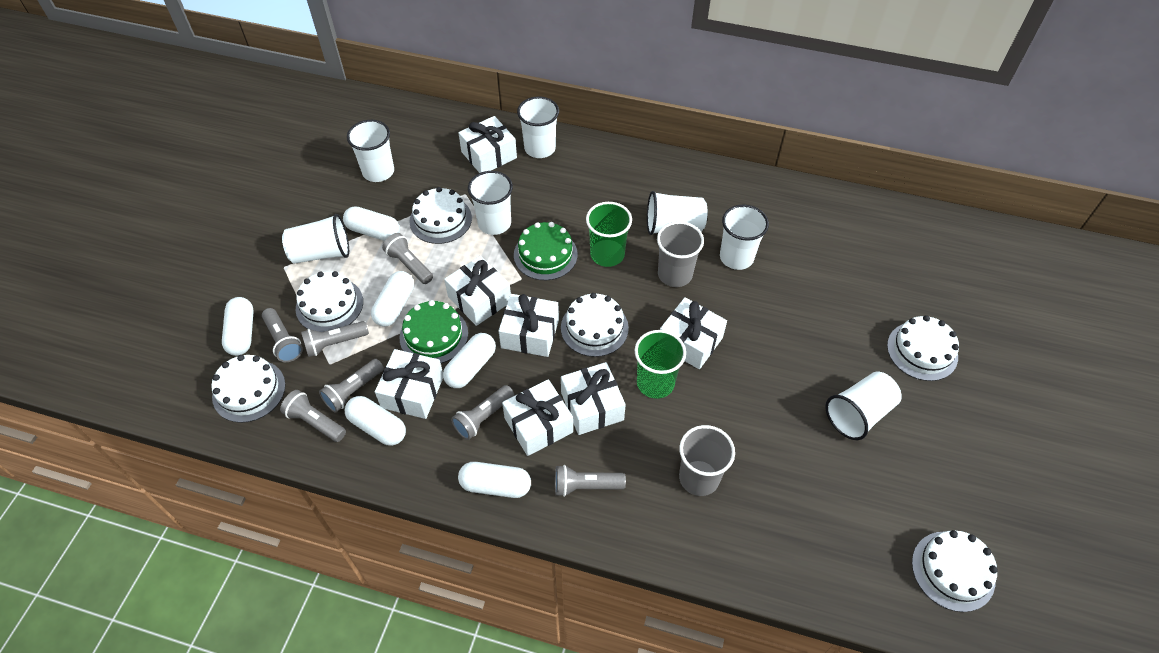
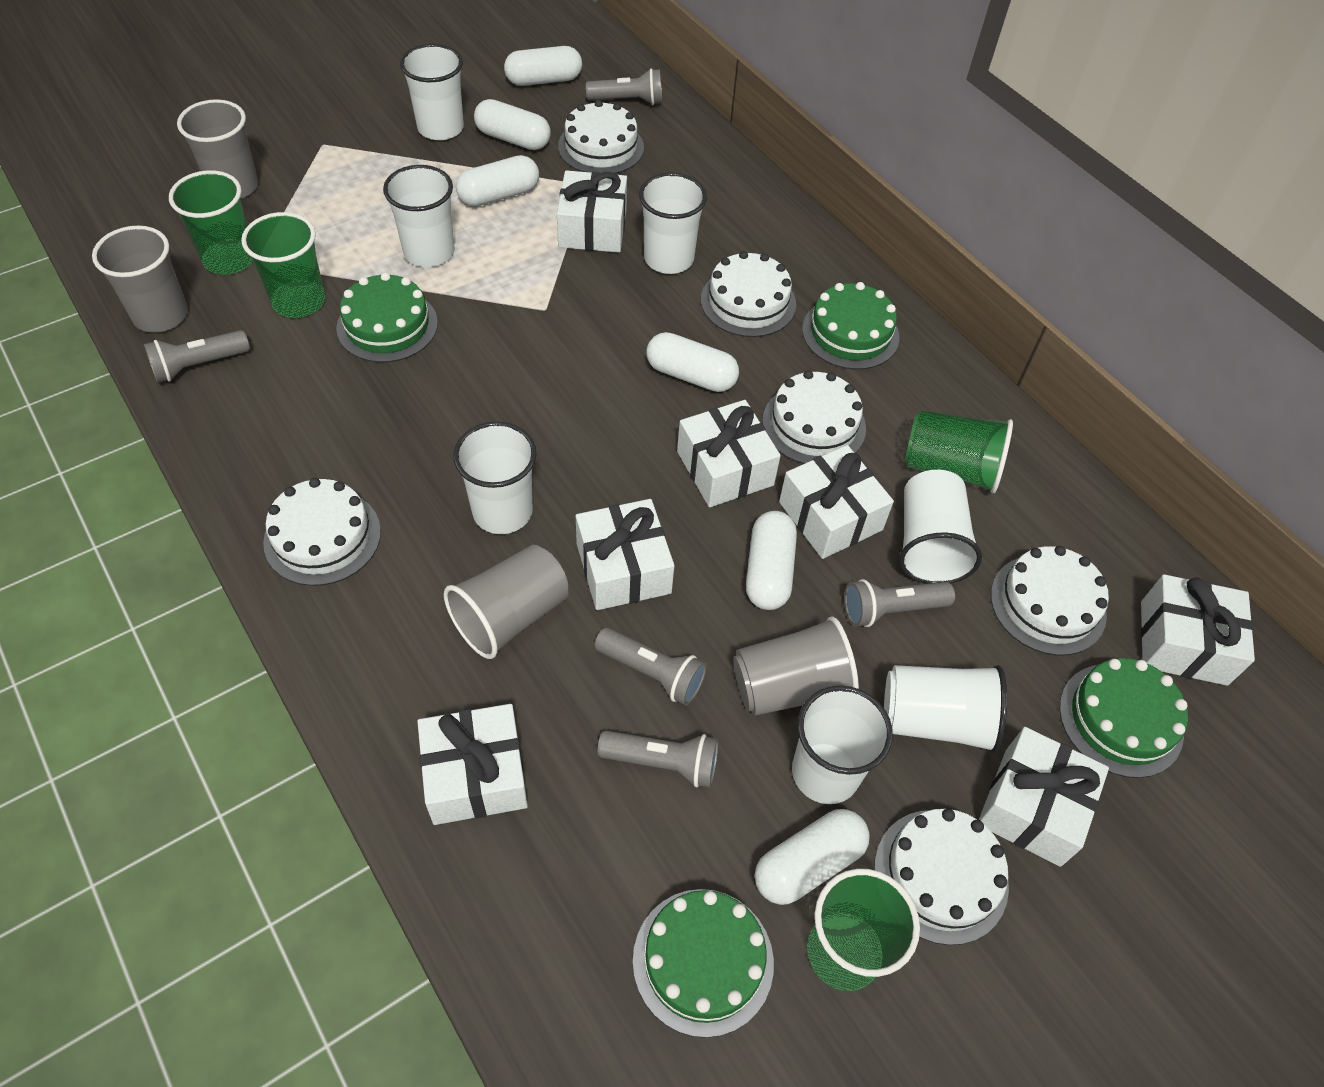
green cake: [400,300,468,363] [514,222,578,280] = 2 -> [336,272,438,362] [633,889,774,1038] [802,282,899,370] [1059,658,1188,778] = 4
green cup: [586,202,632,267] [635,330,686,399] = 2 -> [169,170,253,274] [241,212,325,318] [807,869,920,991] [905,410,1013,493] = 4
grey cup: [657,221,704,287] [679,425,735,496] = 2 -> [92,226,188,333] [177,99,259,198] [444,545,569,659] [733,616,859,716] = 4
grey flashlight: [262,308,303,362] [280,390,346,442] [301,321,369,357] [319,359,384,413] [382,233,433,284] [451,385,514,440] [555,465,626,497] = 7 -> [144,330,250,383] [586,69,662,105] [595,628,707,706] [598,730,718,788] [844,579,955,627] = 5

